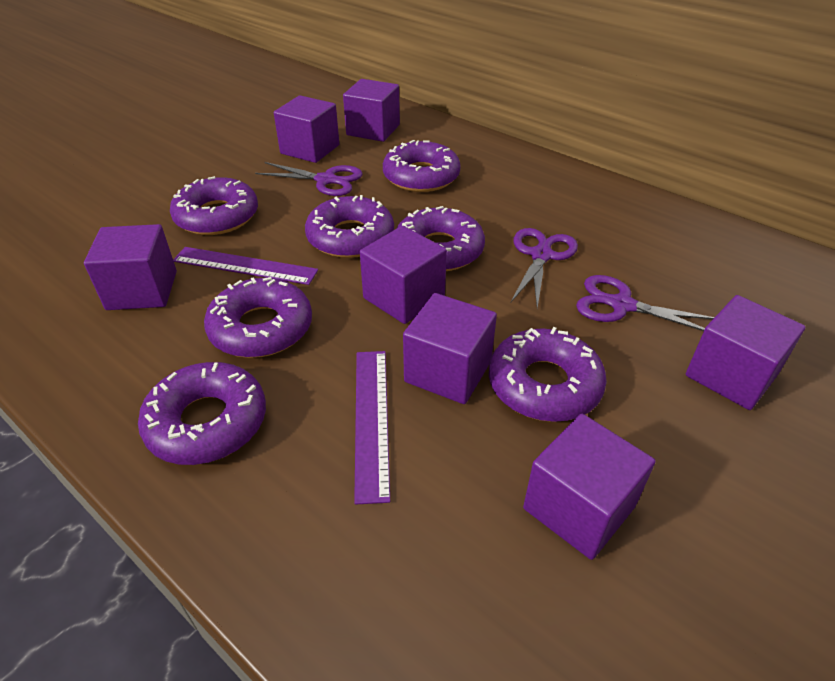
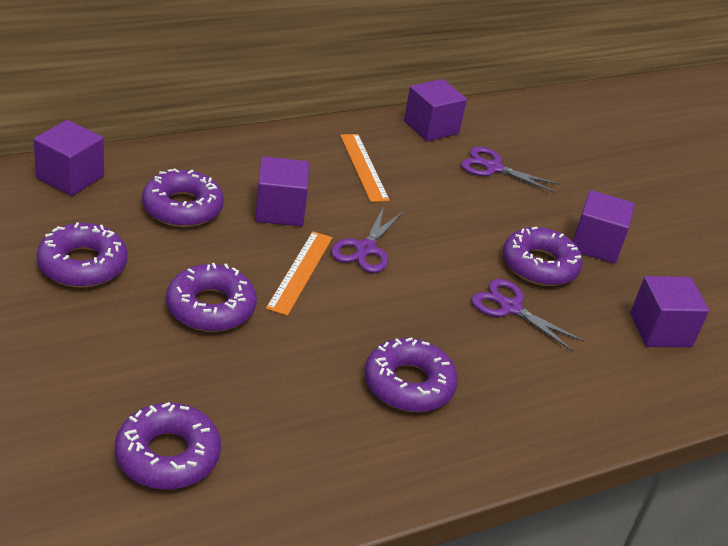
orange ruler: none = 0 -> [266,231,332,316] [340,134,390,202] = 2
purple cube: [84,224,177,310] [274,95,339,163] [343,79,400,142] [360,226,447,324] [403,293,497,404] [523,414,656,560] [686,295,805,410] = 7 -> [33,120,104,196] [255,156,309,226] [404,79,467,142] [573,190,635,264] [630,276,709,347] = 5
purple donut: [138,362,266,465] [170,176,258,235] [204,277,312,358] [305,195,394,258] [383,140,461,192] [396,206,485,271] [489,327,607,422] = 7 -> [37,222,128,288] [115,402,221,490] [142,168,224,227] [166,263,257,332] [364,337,458,412] [503,227,583,286] = 6
purple ruler: [173,247,318,285] [354,351,390,505] = 2 -> none = 0

